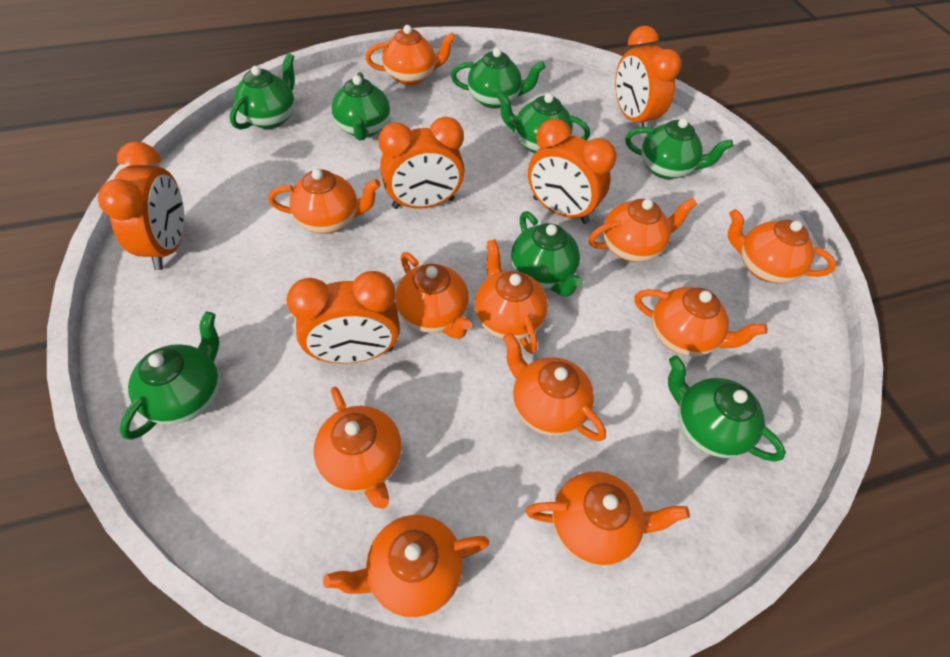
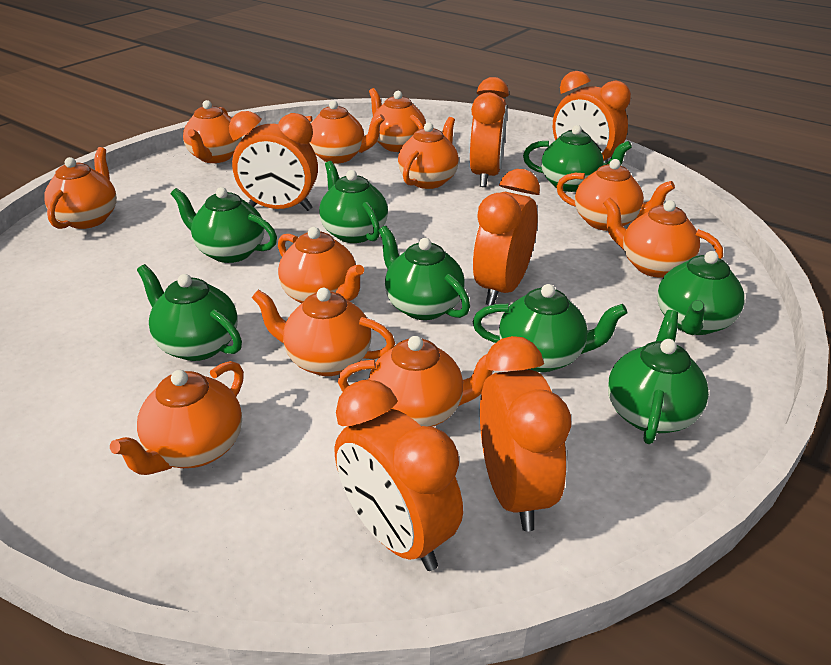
orange clock: [98,141,184,270] [286,271,400,364] [378,117,465,209] [528,119,617,224] [615,26,681,127] = 5 -> [229,111,318,211] [335,379,463,571] [470,77,509,187] [473,169,540,305] [480,336,571,531] [553,71,631,163] = 6

